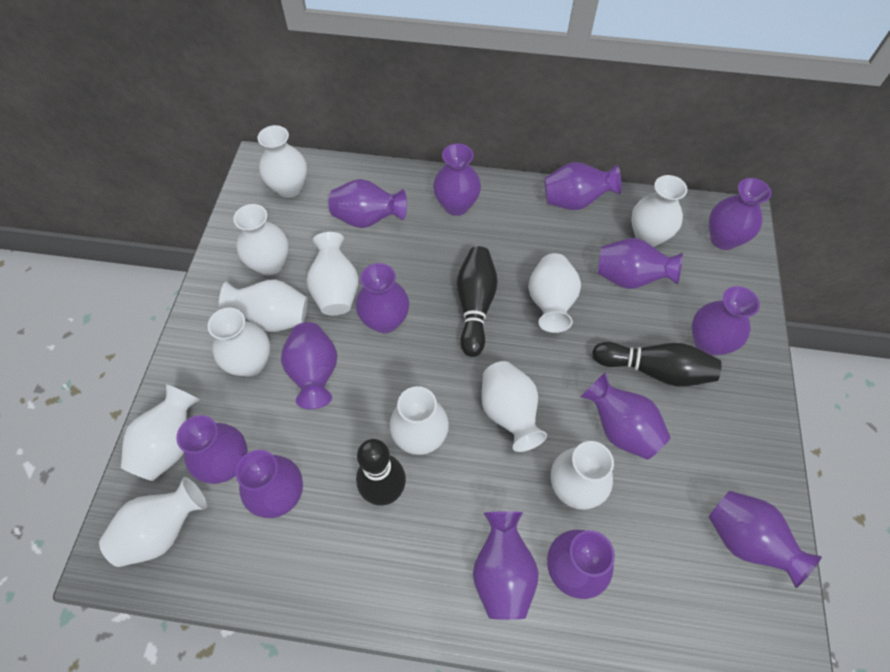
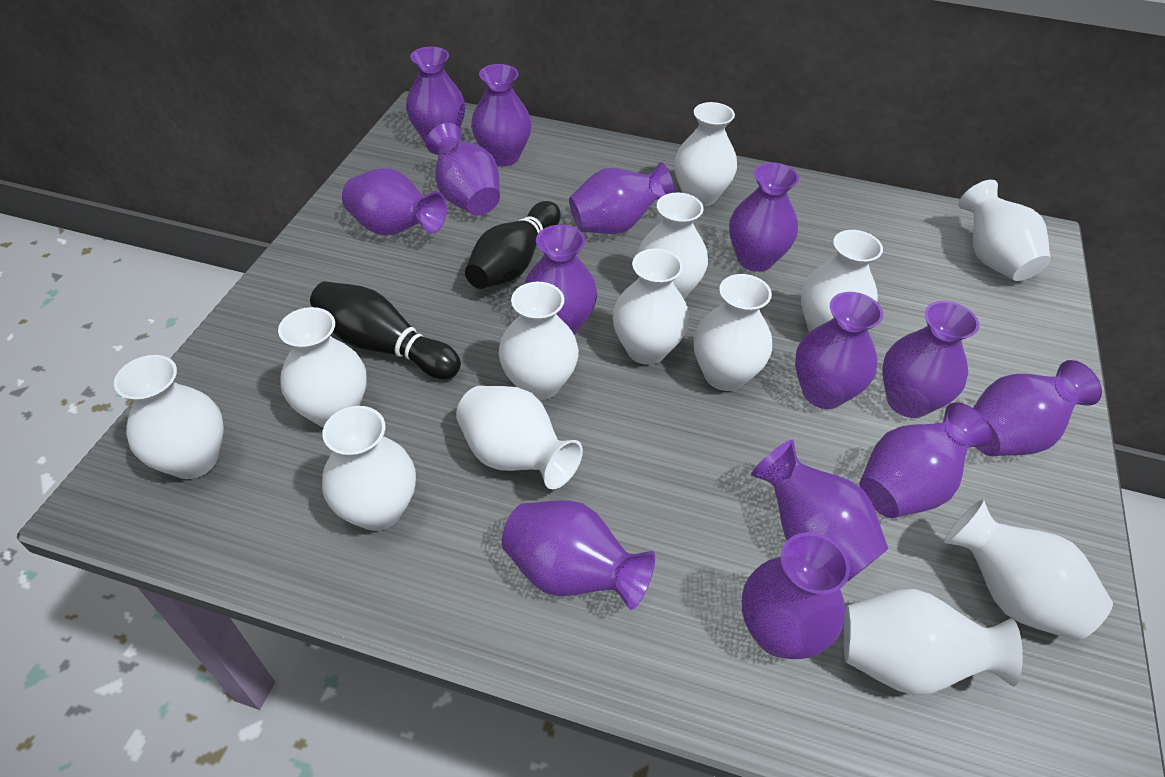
black bowling pin: [356,439,406,506] [457,246,498,357] [592,342,722,386] = 3 -> [310,281,461,379] [465,201,561,289] = 2
white vase: [99,477,207,567] [121,384,200,481] [208,308,270,376] [219,279,308,332] [233,204,289,276] [258,125,307,198] [306,232,359,315] [389,386,449,455] [481,361,547,452] [528,253,581,333] [551,441,614,510] [631,175,687,247] = 12 -> [114,355,224,479] [278,307,366,427] [322,406,416,531] [456,386,583,489] [498,282,579,400] [613,249,689,365] [637,192,708,299] [674,102,737,207] [694,274,772,391] [801,230,883,332] [844,589,1023,695] [944,499,1113,641] [958,180,1051,281] = 13

